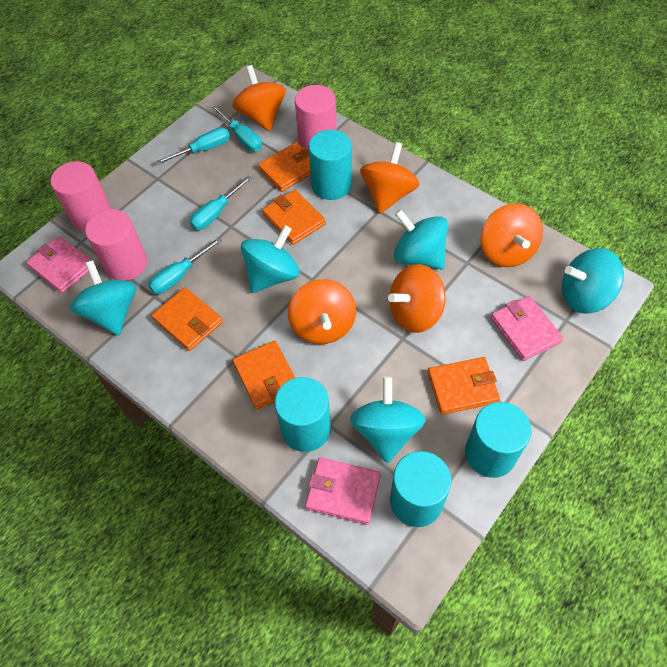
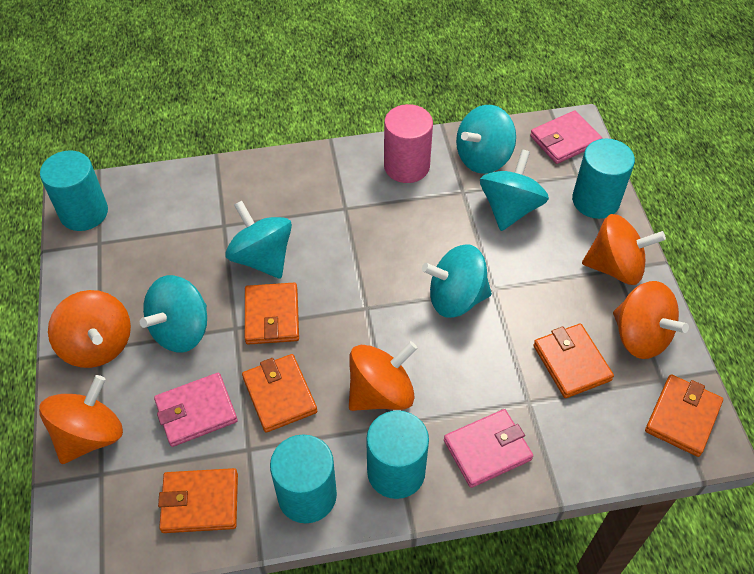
pink cylinder: [51,161,112,231] [85,209,147,281] [295,85,337,149] = 3 -> [384,104,433,183] = 1
turquoise screwdriver: [148,237,222,294] [156,127,230,165] [189,175,252,230] [212,106,262,151] = 4 -> none = 0

